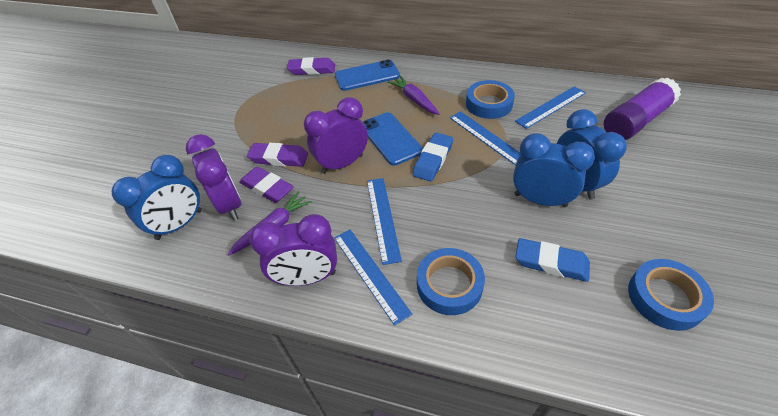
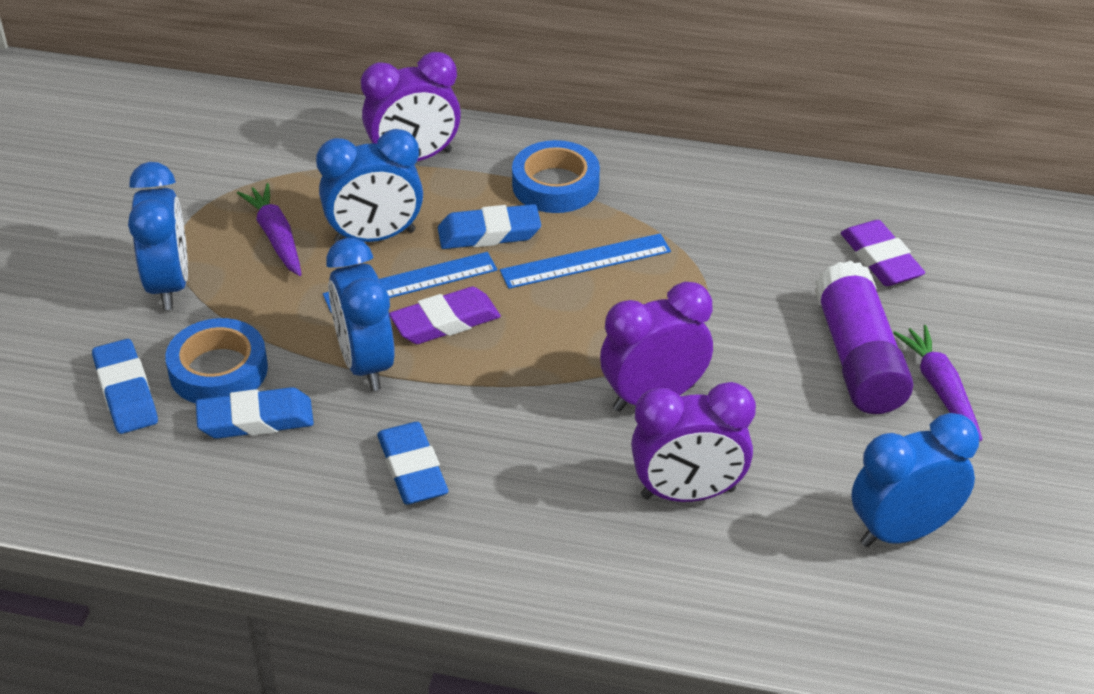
blue clock: [112,155,202,240] [513,133,595,207] [557,109,627,199] = 3 -> [128,162,188,310] [316,129,423,242] [326,238,395,391] [851,413,979,547] = 4
blue eraser: [412,133,453,182] [515,238,590,282] = 2 -> [92,339,158,434] [196,387,314,439] [377,422,448,505] [438,204,541,249] = 4
blue phone: [335,59,400,91] [363,112,423,166] = 2 -> none = 0
blue ruler: [334,229,412,326] [367,178,402,265] [450,111,521,165] [515,86,586,129] = 4 -> [323,252,497,313] [500,234,671,289] = 2
blue tape: [417,248,485,315] [466,80,515,119] [628,259,714,331] = 3 -> [165,318,268,404] [512,140,600,213] = 2
purple eraser: [240,167,294,203] [247,143,308,167] [287,57,335,75] = 3 -> [389,287,501,344] [841,220,925,286] = 2

